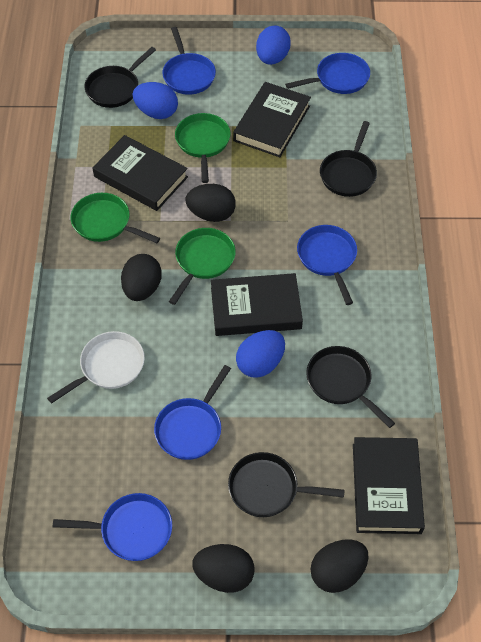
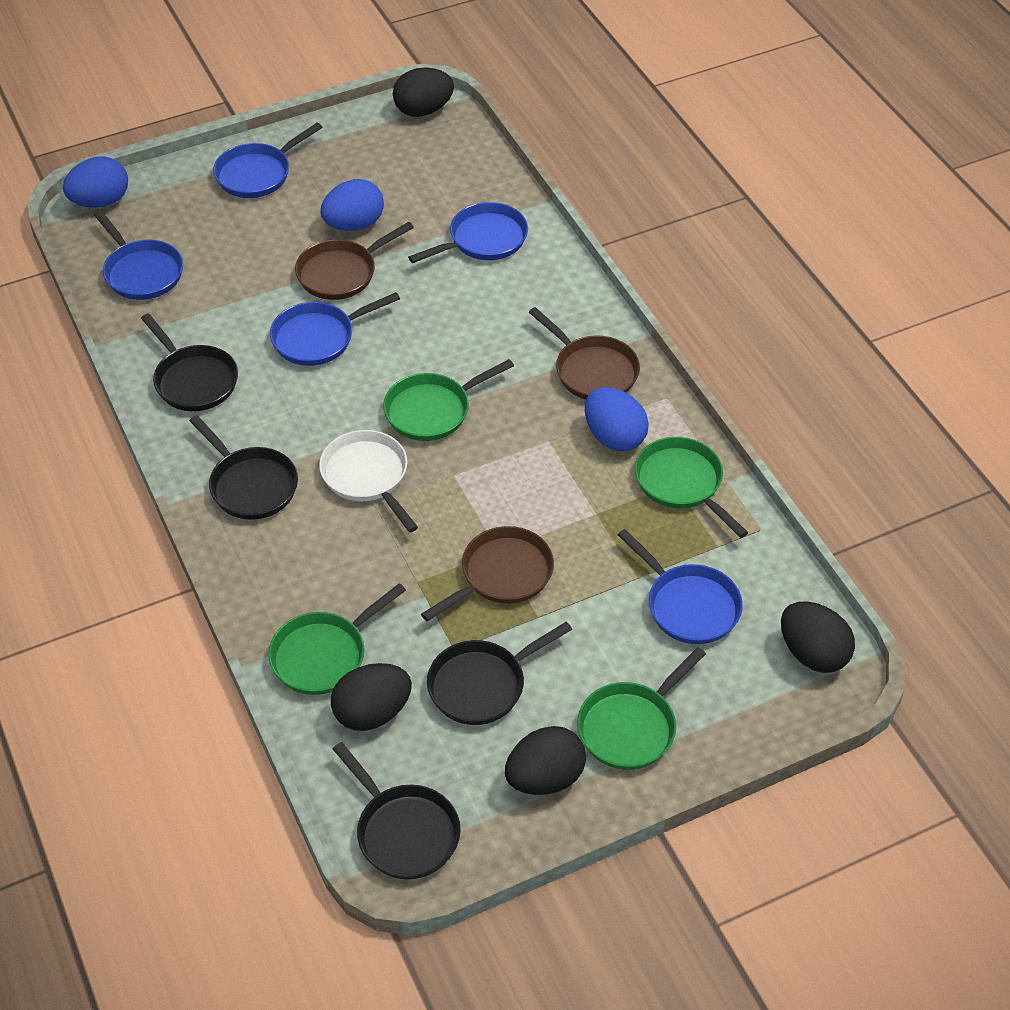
black book: [92,135,188,211] [211,273,303,336] [233,82,311,157] [353,437,425,534] = 4 -> none = 0
brown pan: none = 0 -> [295,222,414,300] [421,526,554,622] [529,307,640,400] = 3
green pan: [71,193,160,243] [169,228,236,305] [175,113,231,183] = 3 -> [268,583,406,695] [383,359,514,441] [577,647,706,770] [635,437,749,538] = 4

